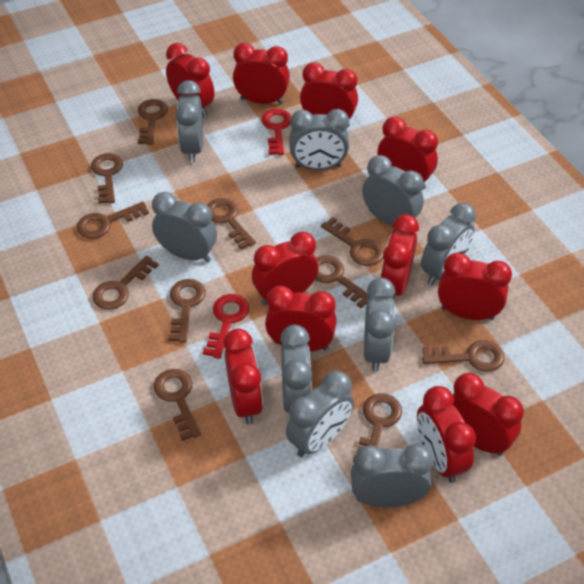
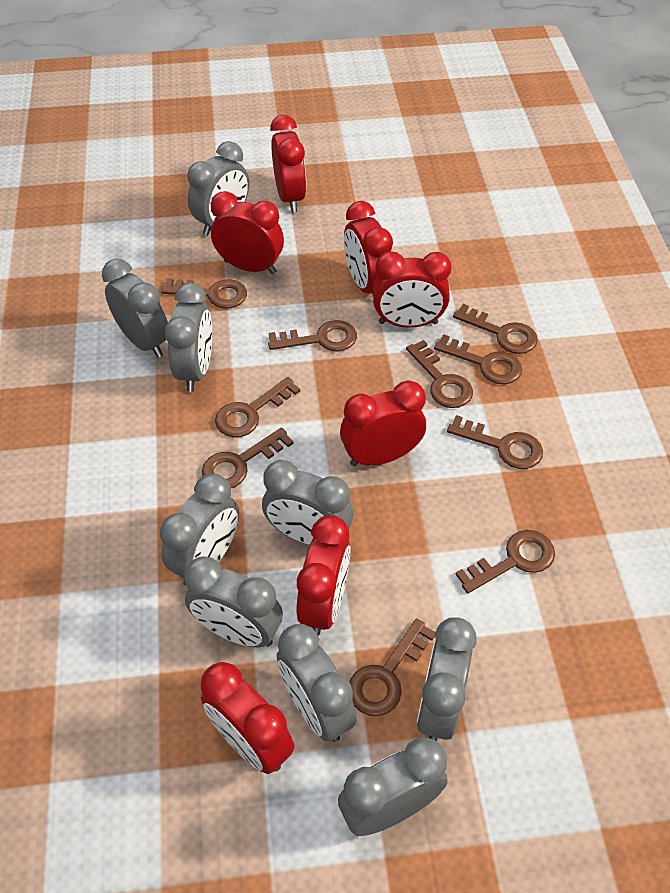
brown key: [77,202,149,239] [91,153,123,204] [93,256,159,310] [138,99,168,145] [154,369,201,441] [168,279,206,343] [208,198,256,250] [315,255,368,308] [321,217,384,266] [353,393,402,462] [422,340,504,372] = 11 -> [161,278,247,309] [202,427,293,488] [215,377,300,438] [268,320,357,352] [349,618,435,716] [406,340,473,408] [434,334,522,384] [447,415,543,469] [453,304,538,354] [455,530,555,593] = 10
red clock: [166,43,214,117] [223,329,263,425] [233,43,290,104] [252,232,319,305] [265,286,337,351] [300,62,358,128] [378,117,438,190] [380,214,419,300] [417,386,476,483] [438,253,512,320] [452,373,524,456] = 11 -> [201,662,294,774] [211,191,284,274] [270,115,306,212] [297,515,351,636] [340,381,426,467] [344,201,393,294] [373,251,452,328] = 7
red key: [203,294,249,359] [261,109,291,155] = 2 -> none = 0

